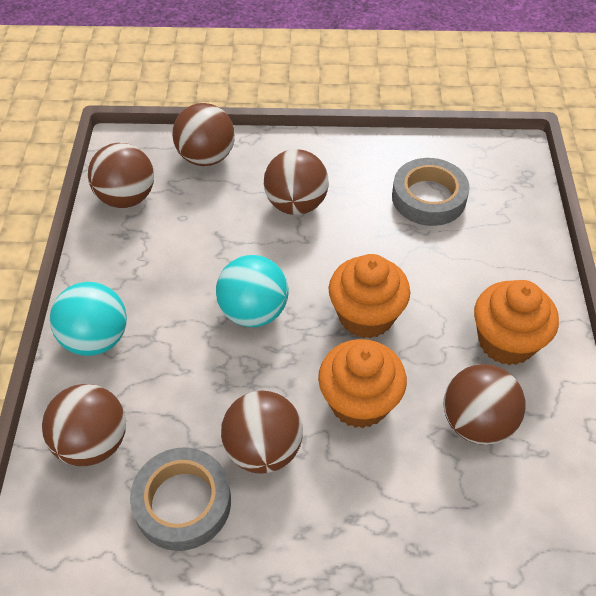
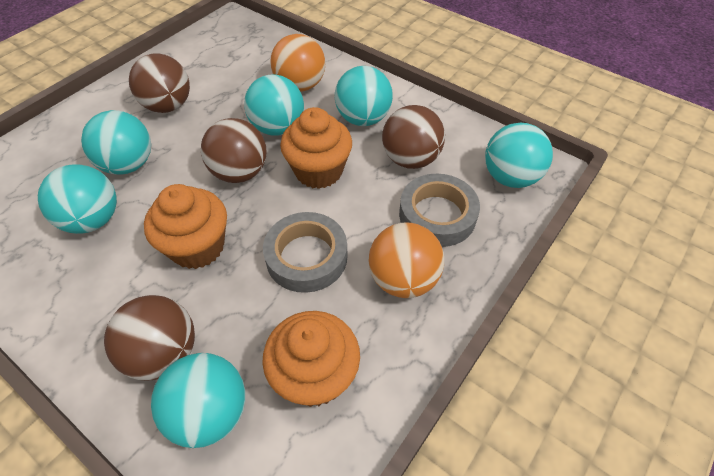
brown ball: [42,384,126,466] [88,143,154,208] [172,103,235,166] [221,391,303,474] [264,149,329,215] [444,364,525,445] = 6 -> [104,295,195,381] [129,53,190,113] [201,118,267,183] [382,105,445,169] = 4
orange ball: none = 0 -> [270,34,326,92] [368,222,444,298] = 2
turquoise ball: [50,282,127,356] [216,255,289,327] = 2 -> [38,164,117,234] [81,110,151,174] [151,353,246,448] [244,74,304,136] [335,66,393,126] [485,123,553,188] = 6

